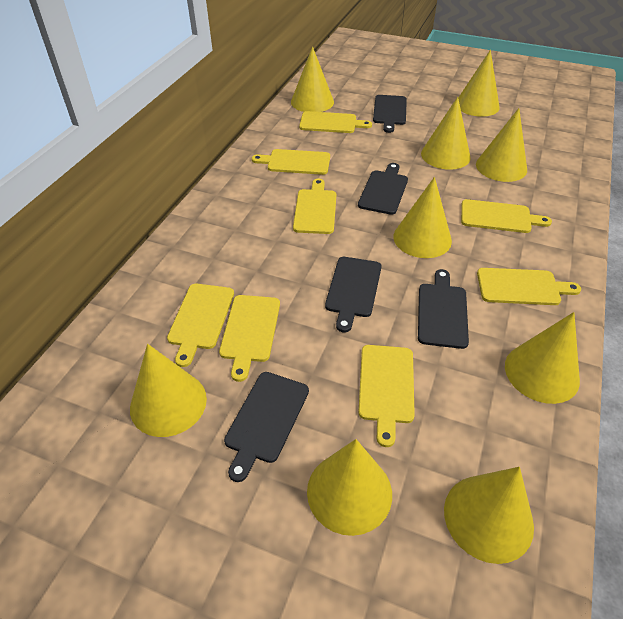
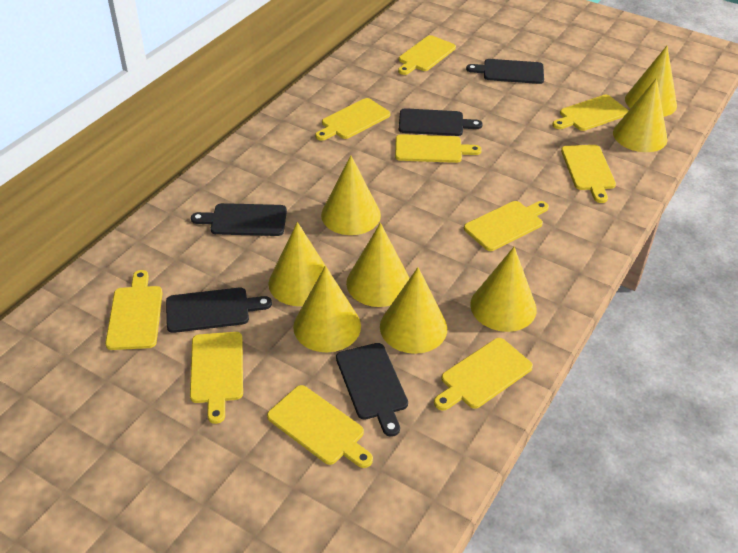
yellow cone: [130,344,207,437] [291,46,334,112] [307,439,392,536] [393,177,452,258] [421,97,471,170] [444,467,534,564] [458,50,500,117] [476,108,527,182] [505,312,580,404] = 9 -> [268,222,328,306] [293,266,361,352] [321,155,381,235] [346,223,410,307] [380,267,447,354] [470,247,537,332] [613,78,668,152] [625,46,677,117] = 8
yellow cutting board: [167,284,234,367] [219,295,280,382] [252,149,330,175] [293,179,336,234] [299,111,372,133] [358,345,415,447] [461,199,552,233] [477,268,581,305] = 8 -> [105,270,163,350] [190,332,243,424] [267,385,373,468] [315,98,390,141] [395,134,482,163] [398,35,456,75] [434,338,533,411] [464,201,549,251] [552,95,629,131] [561,145,616,203] = 10

